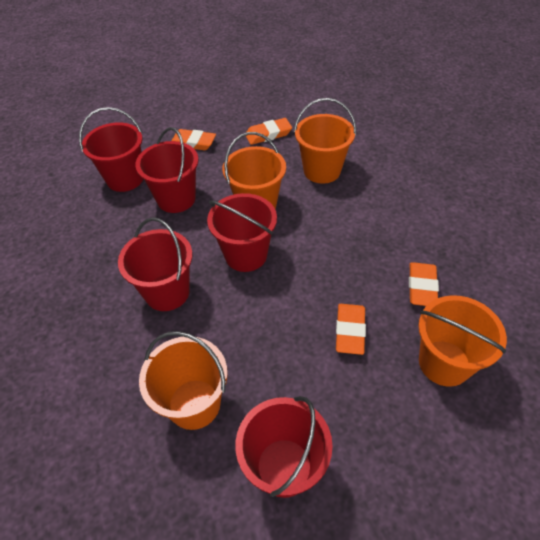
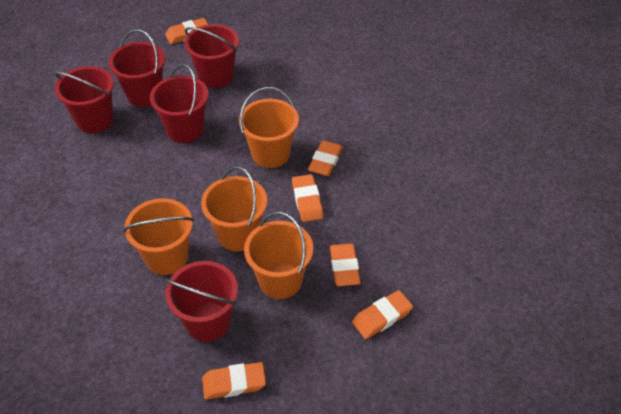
orange eraser: [172,129,216,150] [246,118,292,145] [336,304,366,355] [409,262,439,306] = 4 -> [165,18,208,44] [202,362,266,400] [292,174,323,222] [308,140,343,176] [330,244,361,286] [352,290,413,339] = 6

